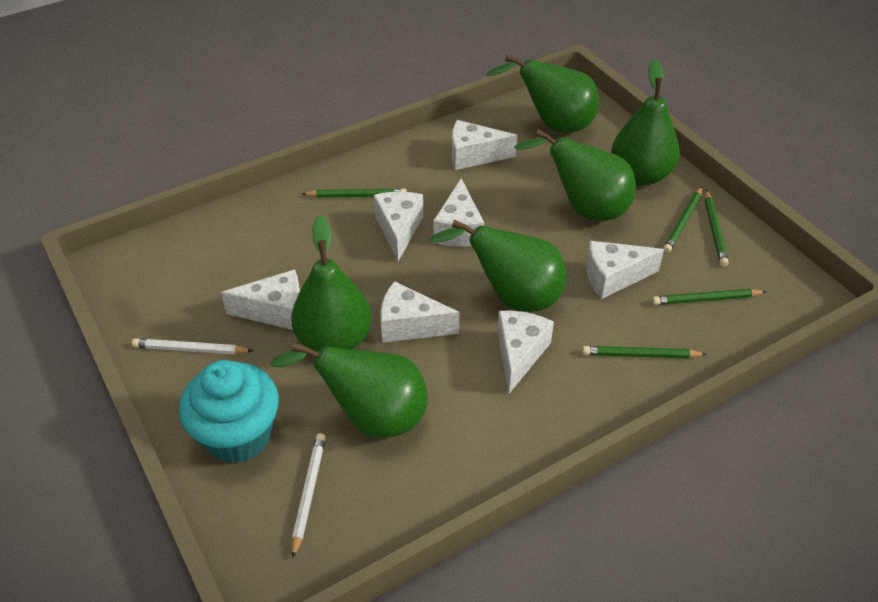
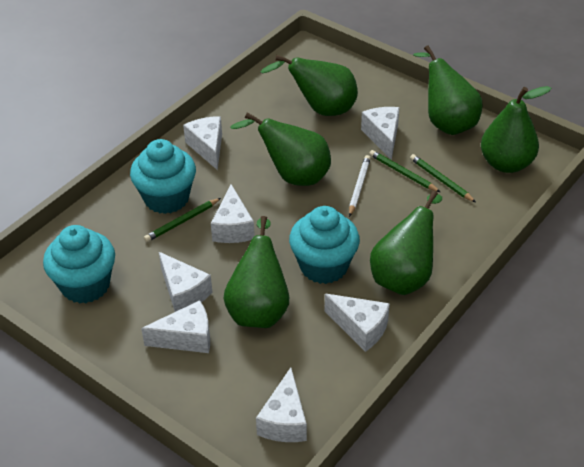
green pencil: [302,188,407,198] [582,346,707,359] [652,289,767,305] [663,187,702,253] [705,190,729,267] = 5 -> [144,198,221,242] [369,150,440,192] [410,154,476,202] = 3
turquoise cupcake: [179,360,279,463] = 1 -> [43,225,115,304] [130,139,196,214] [289,206,360,284] = 3
white pencil: [132,338,253,354] [292,433,326,559] = 2 -> [349,155,371,217] = 1

